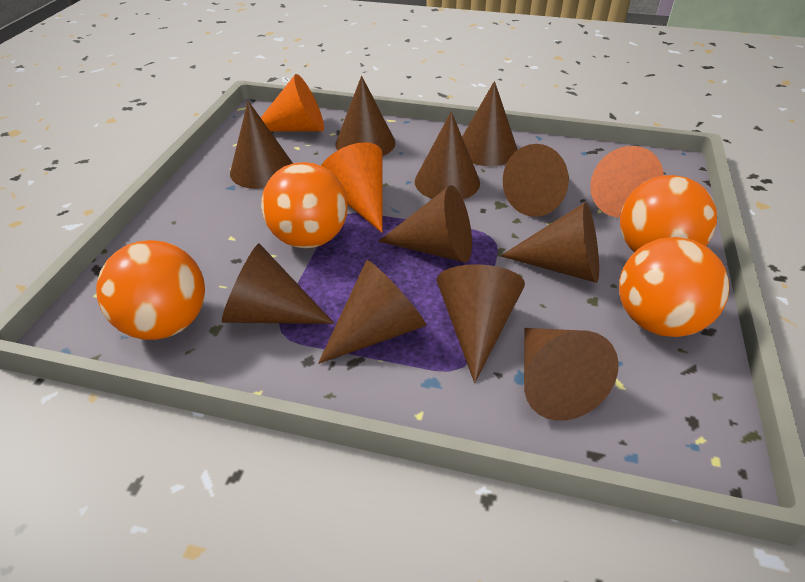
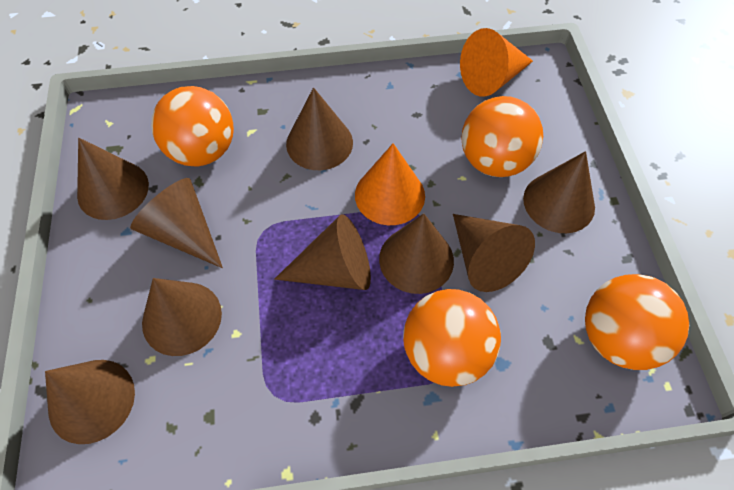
brown cone: [222,243,334,324] [230,101,293,189] [318,260,426,364] [336,76,396,156] [378,185,472,263] [415,111,480,199] [437,264,525,383] [462,81,518,166] [501,202,599,283] [503,144,569,217] [524,328,619,421] = 11 -> [45,360,135,444] [77,138,149,220] [130,178,223,268] [142,278,222,356] [274,214,371,290] [286,87,353,170] [379,213,454,294] [453,214,535,292] [523,151,595,233] = 9
orange cone: [261,74,324,131] [321,142,383,233] [590,146,664,218] = 3 -> [355,143,425,225] [460,28,533,97] = 2

